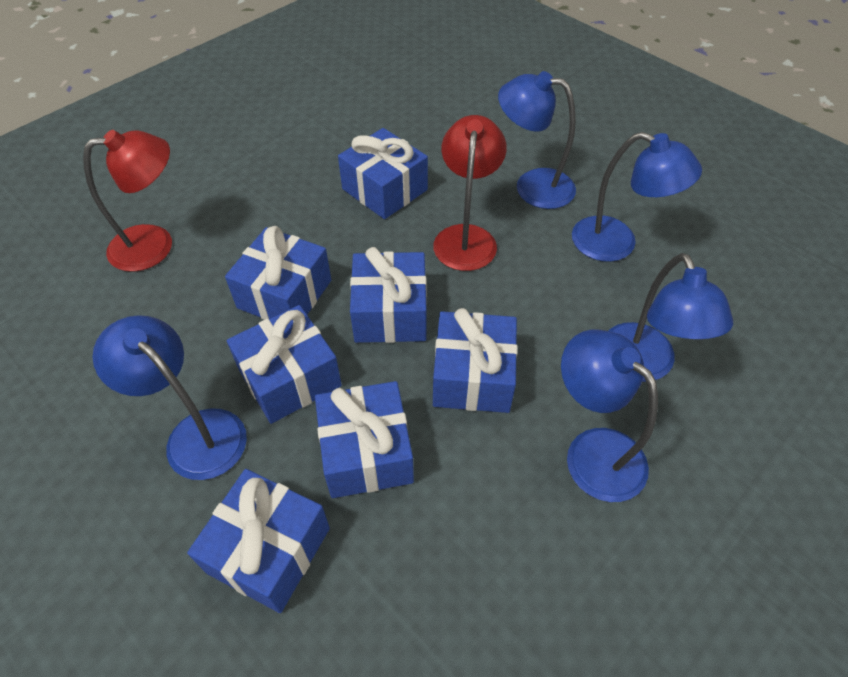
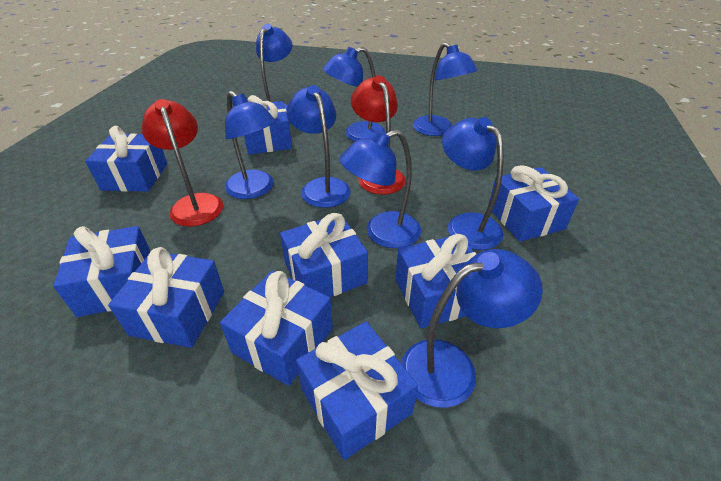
blue gift: [187,469,330,613] [225,226,331,320] [227,305,342,424] [315,381,414,498] [338,128,428,219] [350,247,427,343] [433,308,518,413] = 7 -> [53,226,151,317] [85,126,168,192] [108,247,224,348] [220,270,333,386] [244,95,292,155] [280,213,368,297] [296,322,418,460] [396,234,476,328] [488,165,579,242] = 9
blue lamp: [93,315,247,480] [498,71,576,209] [561,330,658,502] [572,132,702,262] [608,253,733,382] = 5 -> [225,91,276,199] [256,24,293,111] [287,85,350,208] [323,47,385,141] [340,129,421,248] [401,249,543,408] [413,42,478,136] [442,117,504,250] = 8

